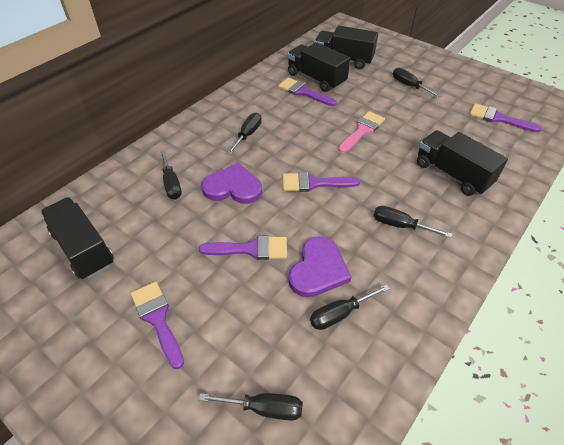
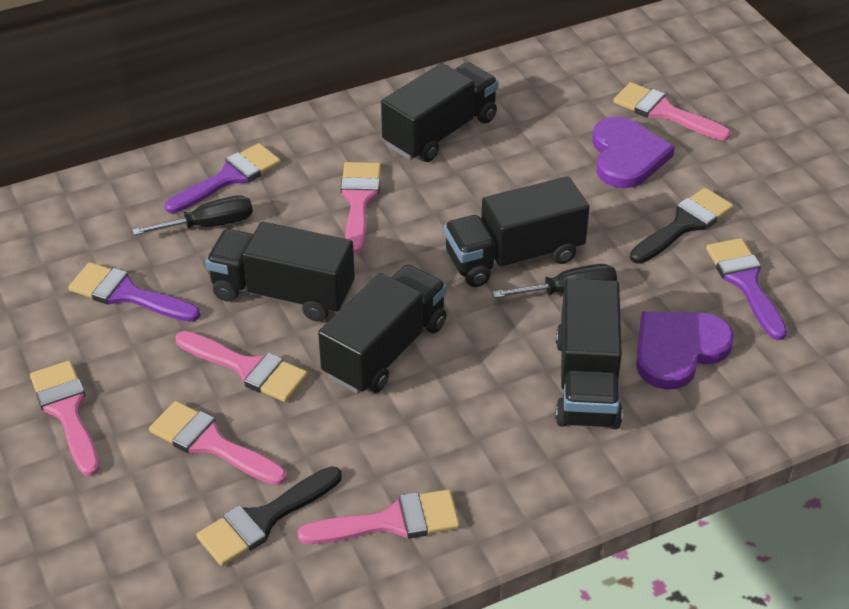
black brush: none = 0 -> [196,466,342,566] [630,188,733,264] = 2
black screwdriver: [160,150,182,200] [199,393,303,421] [227,113,262,155] [310,284,390,330] [374,206,452,238] [393,68,441,97] = 6 -> [132,195,253,235] [492,264,617,298] = 2
black truck: [40,197,114,279] [287,42,350,92] [314,25,378,69] [417,130,508,196] = 4 -> [206,222,355,322] [318,265,447,394] [381,62,499,162] [444,176,590,287] [555,278,623,429] = 5
pink brush: [338,111,385,153] = 1 -> [30,361,100,476] [149,401,287,485] [175,331,308,402] [297,489,460,544] [340,162,381,254] [614,82,731,141] = 6
purple brush: [131,282,184,369] [199,236,287,260] [278,78,337,106] [283,172,360,192] [470,103,542,132] = 5 -> [68,262,200,322] [165,143,281,213] [706,238,787,340] = 3

